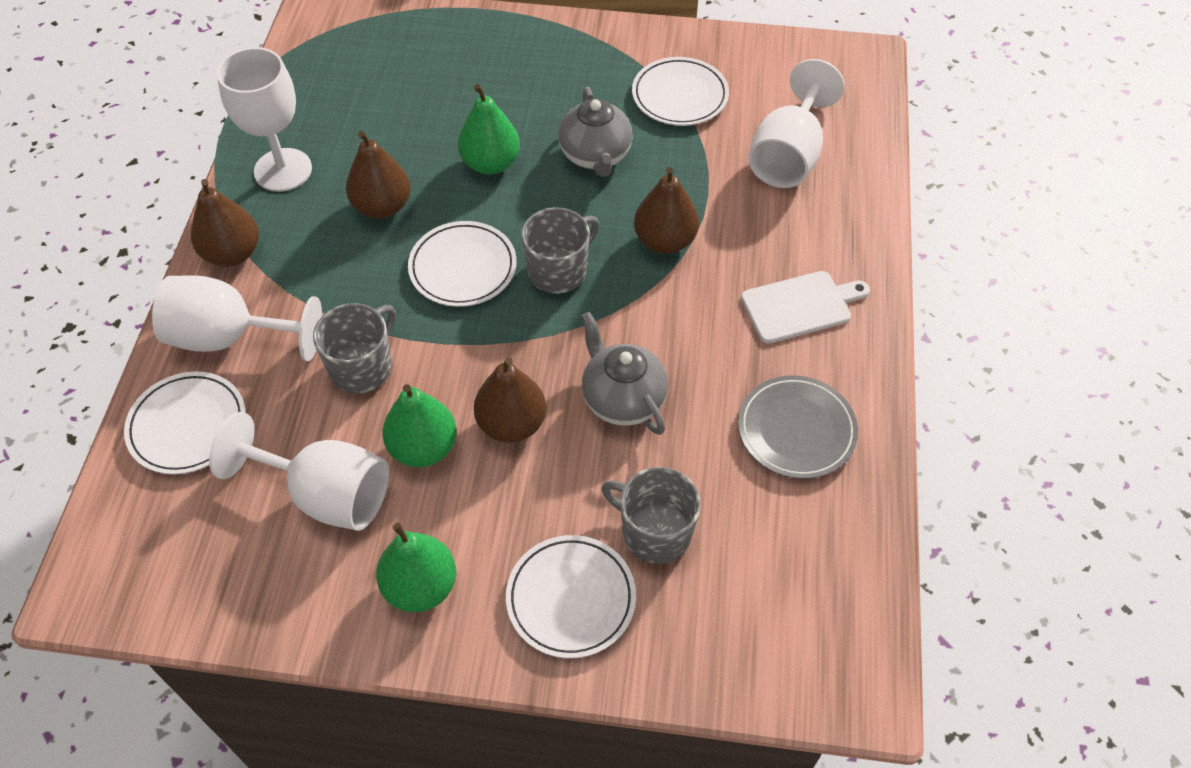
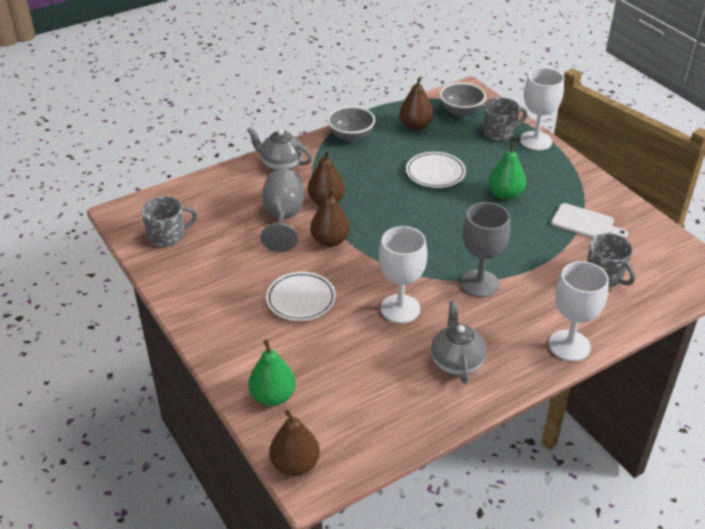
green pear: [376,523,456,612] [382,384,457,467] [458,84,520,175] = 3 -> [248,340,296,406] [488,141,526,200] = 2
grey bowl: none = 0 -> [327,106,375,142] [439,82,486,117] = 2
grey goblet: none = 0 -> [260,169,304,252] [460,202,510,297] = 2
grey plate: [738,375,858,479] = 1 -> none = 0
white goblet: [152,275,322,361] [209,412,389,531] [217,47,312,192] [748,59,845,188] = 4 -> [379,226,427,323] [520,68,564,150] [549,261,609,361] = 3
white plate: [124,371,246,474] [408,221,517,307] [506,535,636,658] [632,57,729,126] = 4 -> [266,272,336,321] [406,152,466,188] = 2

